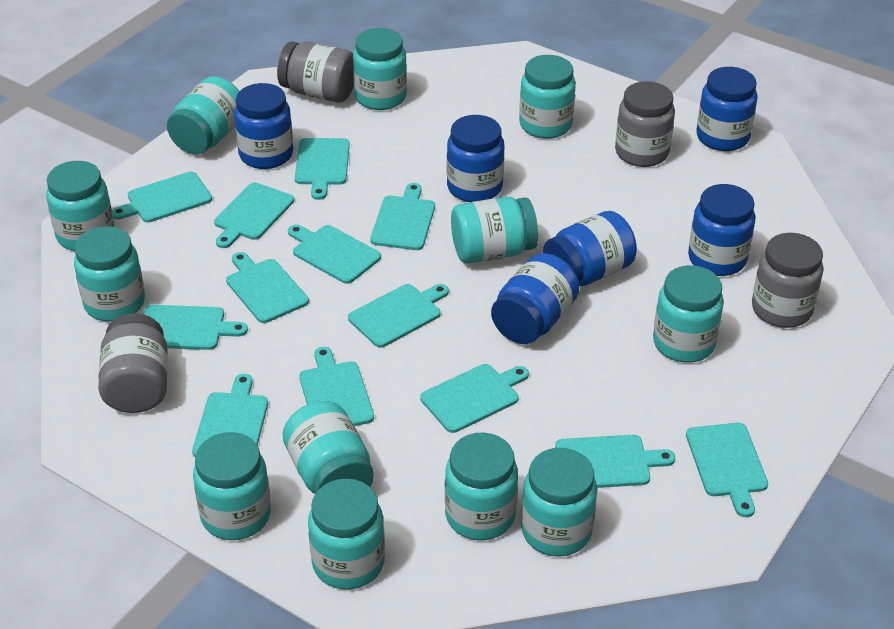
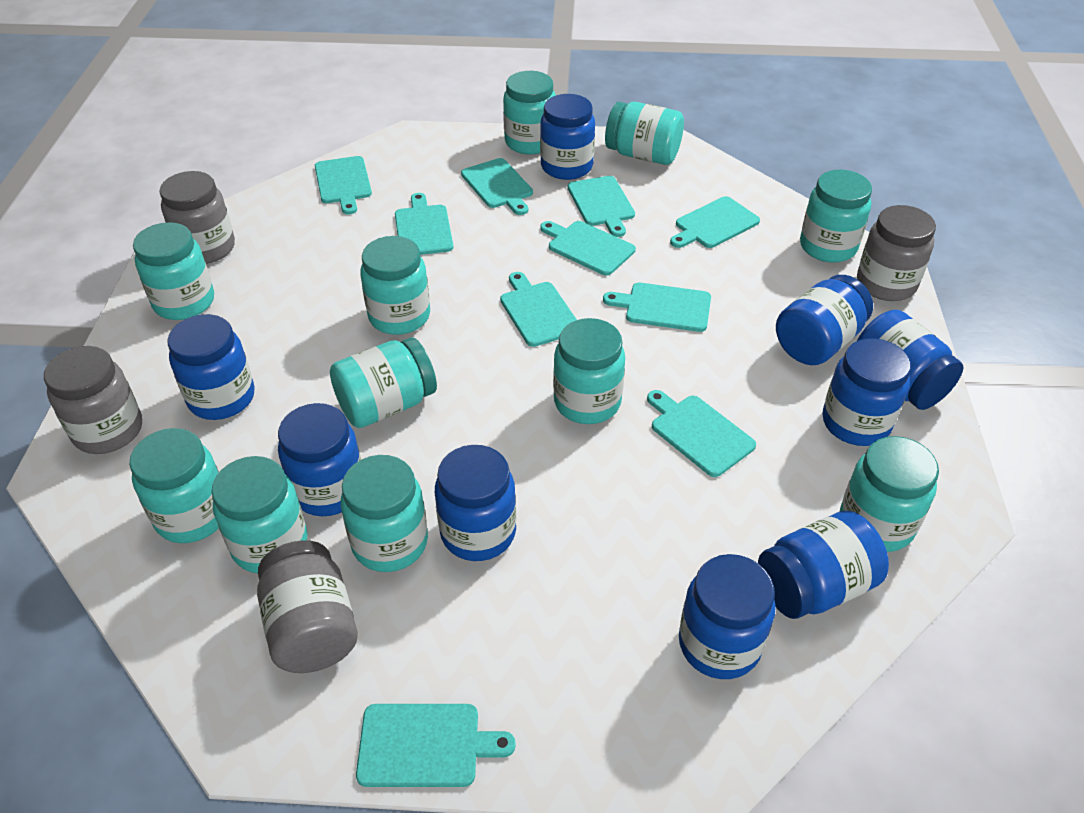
blue jar: [234,83,293,169] [447,115,504,202] [491,253,580,344] [543,211,637,286] [688,184,755,276] [696,67,757,151] = 6 -> [167,314,255,420] [278,403,361,516] [435,445,516,561] [540,94,595,180] [679,554,776,679] [758,511,889,619] [776,275,873,365] [822,338,911,446] [857,310,963,410] = 9
turquoise cutting board: [112,172,212,223] [143,305,248,350] [192,374,268,457] [214,183,294,248] [226,252,309,323] [288,225,381,284] [295,138,350,200] [299,347,374,426] [348,284,449,348] [370,183,435,250] [420,364,529,433] [555,435,675,488] [686,423,768,517] = 13 -> [315,156,372,214] [356,704,516,787] [395,193,453,255] [461,158,533,215] [500,272,577,347] [540,221,636,276] [568,176,635,237] [603,283,711,332] [647,390,756,477] [670,196,760,248] = 10
turquoise jar: [46,161,114,251] [74,226,145,322] [167,76,239,155] [193,432,271,540] [282,401,374,494] [308,479,385,590] [353,28,407,110] [445,433,518,540] [451,197,538,263] [519,55,576,139] [521,448,597,557] [653,265,724,363] = 12 -> [129,428,219,543] [133,222,214,320] [211,456,308,573] [330,337,437,428] [341,455,428,572] [360,236,430,335] [503,71,556,154] [553,318,625,424] [605,102,684,165] [800,170,872,263] [840,436,939,552] = 11

